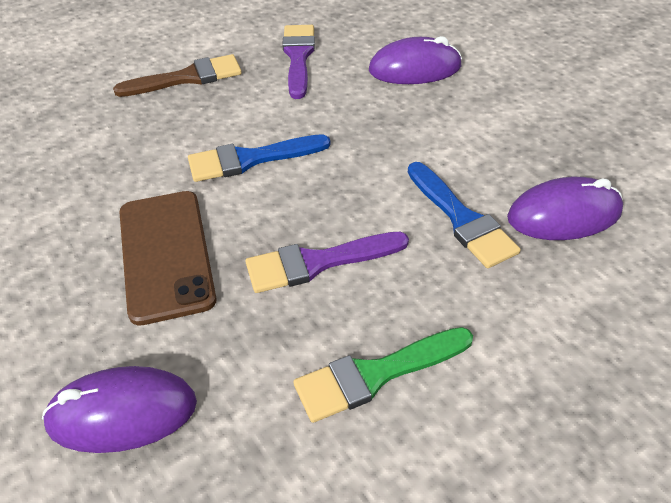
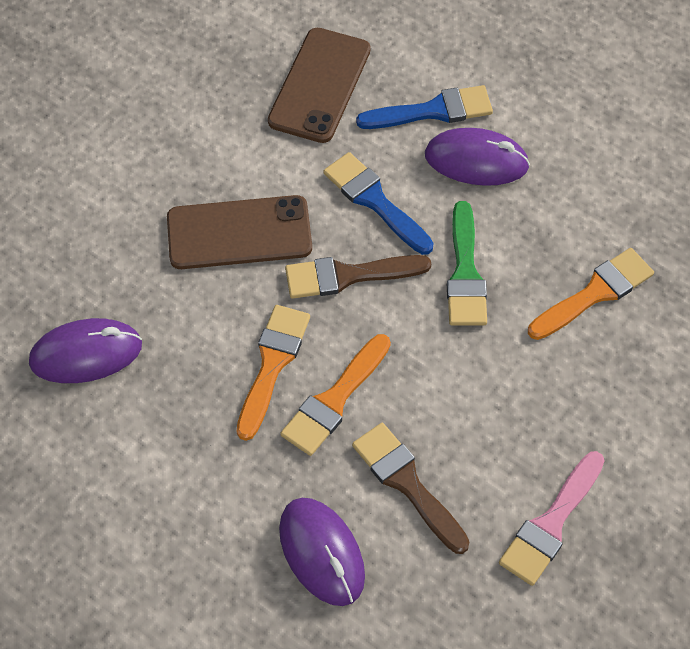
brown brush: [113,54,242,97] = 1 -> [285,255,431,299] [352,423,470,554] = 2
brown phone: [119,191,216,326] = 1 -> [167,195,312,269] [268,28,371,143] = 2
orange brush: none = 0 -> [236,305,310,441] [280,334,391,456] [528,248,654,340] = 3
pink brush: none = 0 -> [499,451,605,586] = 1
purple brush: [245,232,409,293] [282,25,315,99] = 2 -> none = 0

